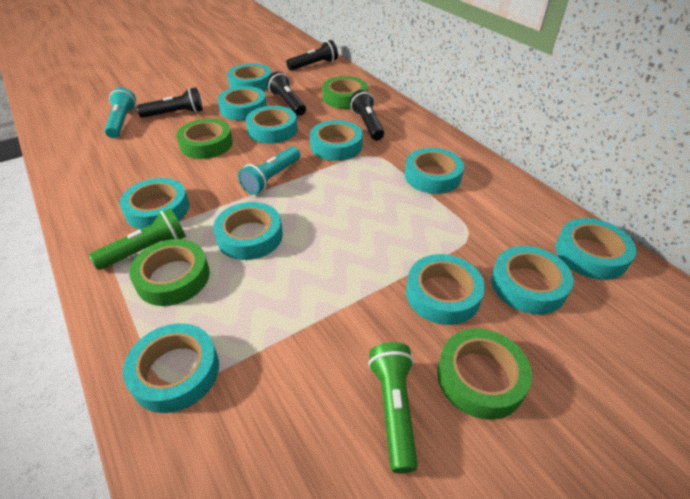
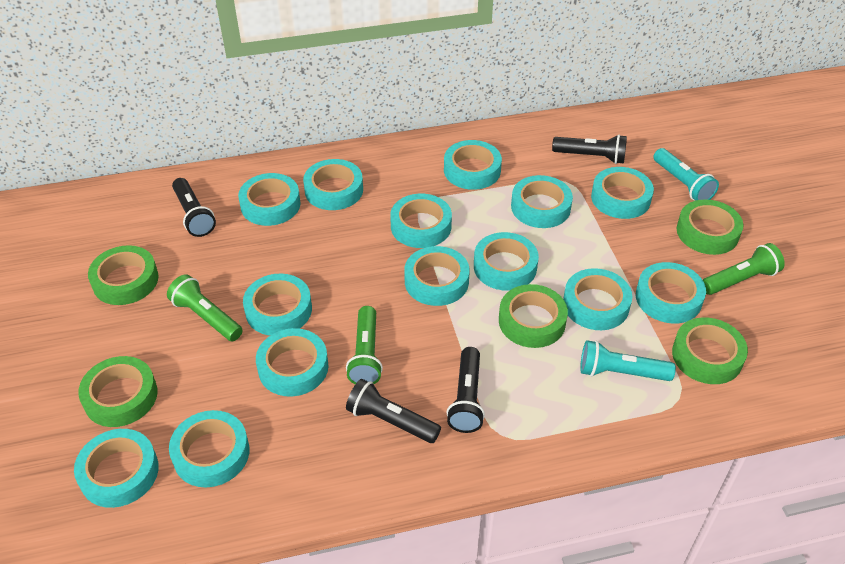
green flashlight: [89,208,186,270] [368,342,418,473] = 2 -> [167,274,243,341] [346,306,383,384] [703,243,785,295] = 3
green tape: [129,239,210,306] [176,119,233,159] [322,76,368,109] [437,329,532,419] = 4 -> [78,356,158,427] [88,245,159,305] [499,284,568,348] [672,317,748,384] [677,199,743,255] = 5
turquoise tape: [120,178,189,230] [123,323,219,413] [213,202,283,260] [218,86,267,121] [227,63,271,91] [246,106,297,144] [310,120,363,161] [405,148,464,194] [406,254,485,325] [491,246,573,314] [555,218,636,280] = 11 -> [74,429,159,508] [169,410,249,487] [238,173,300,226] [243,273,312,336] [256,328,328,397] [303,159,363,210] [390,194,452,248] [404,246,470,306] [444,140,502,190] [474,232,539,291] [511,175,573,228] [563,268,632,330] [591,167,654,219] [636,262,706,324] = 14

